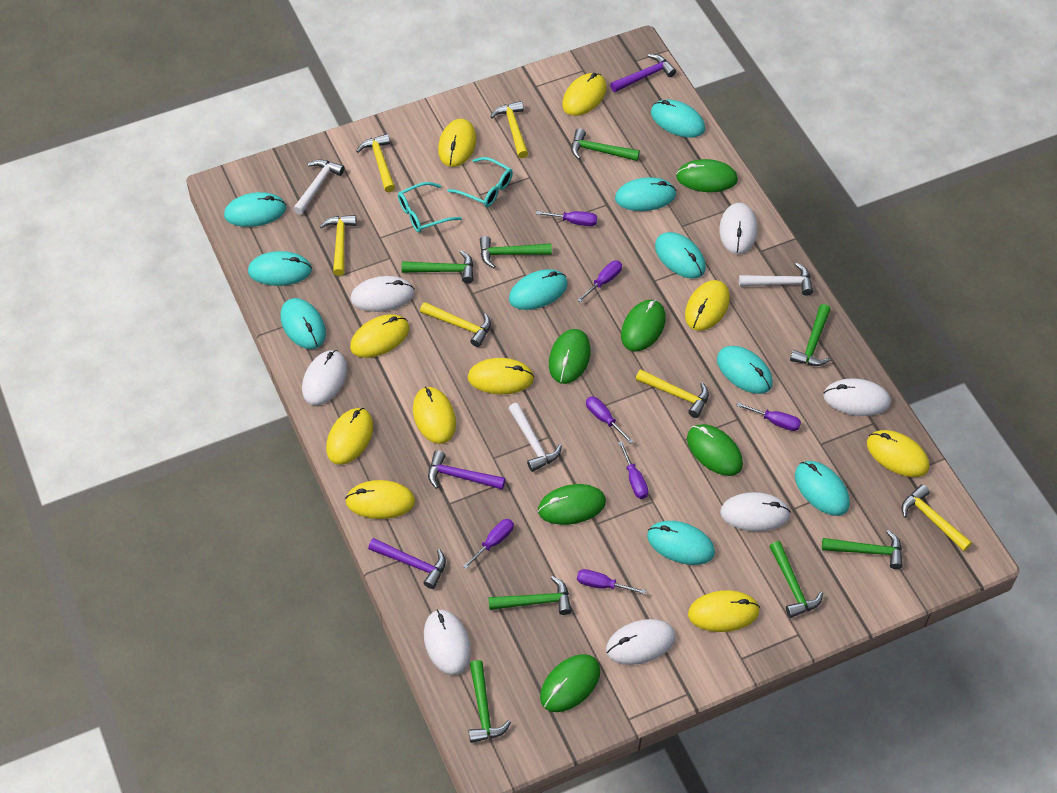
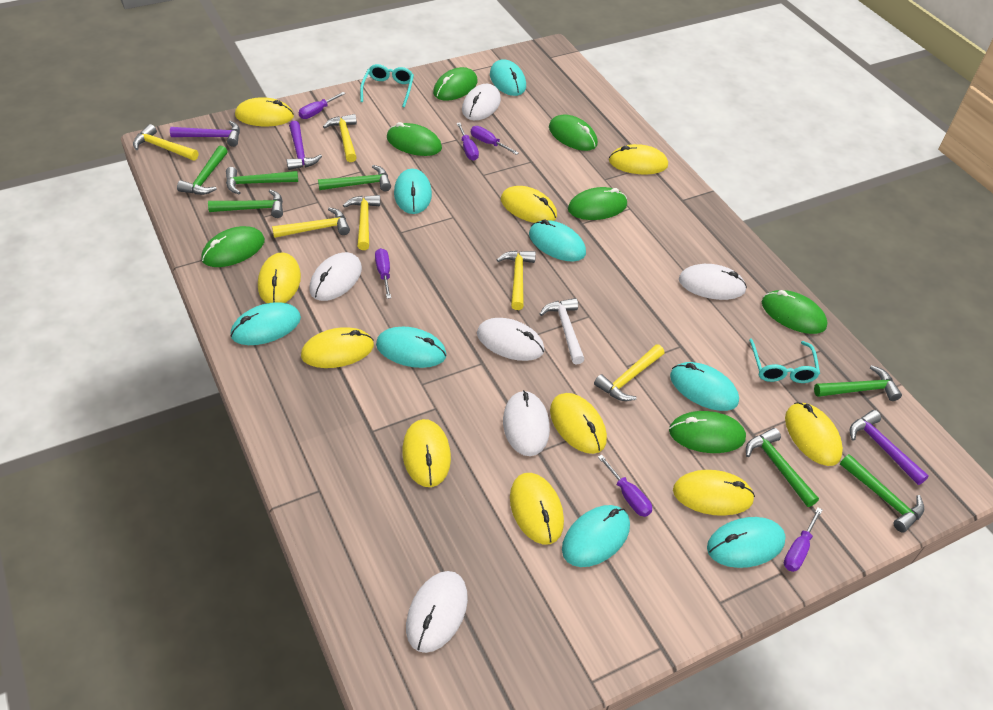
green hammer: [402,250,473,283] [469,660,511,743] [480,236,552,268] [489,576,572,615] [571,129,640,161] [769,541,823,618] [790,304,831,366] [822,530,903,569] = 8 -> [177,145,228,195] [208,189,283,218] [226,167,298,194] [318,165,391,191] [746,428,819,507] [814,365,902,401] [840,454,924,533] = 7
green mouse: [538,484,606,525] [540,654,600,712] [549,329,591,384] [621,300,666,351] [676,159,738,192] [687,424,743,476] = 6 -> [201,226,265,267] [387,122,442,156] [433,67,477,101] [549,114,598,151] [568,187,627,220] [669,411,746,453] [762,290,827,334] = 7
purple screwdriver: [463,519,514,569] [536,211,597,226] [577,261,622,302] [577,569,646,594] [586,396,634,444] [618,441,648,499] [736,403,801,431] = 7 -> [299,92,345,119] [375,248,391,299] [457,123,479,161] [471,126,519,155] [598,454,652,517] [784,508,822,572] = 6
turquoise mouse: [224,192,286,227] [248,251,312,286] [281,298,326,349] [509,269,568,310] [615,177,676,211] [647,521,715,565] [651,100,705,138] [655,232,706,278] [717,346,773,394] [795,461,850,516] = 10 -> [231,302,301,345] [376,327,447,368] [394,169,432,214] [490,59,526,96] [529,219,586,261] [562,505,630,567] [670,362,739,411] [707,517,786,568] = 8
white hammer: [293,160,344,215] [508,403,562,472] [739,263,813,296] = 3 -> [540,298,585,364] = 1
white mouse: [302,350,347,406] [351,276,415,312] [424,609,471,675] [606,619,676,665] [719,203,757,254] [720,492,791,532] [823,378,891,416] = 7 -> [309,252,362,301] [406,571,468,653] [462,84,501,120] [477,318,544,361] [503,390,550,456] [679,264,747,300] = 6

